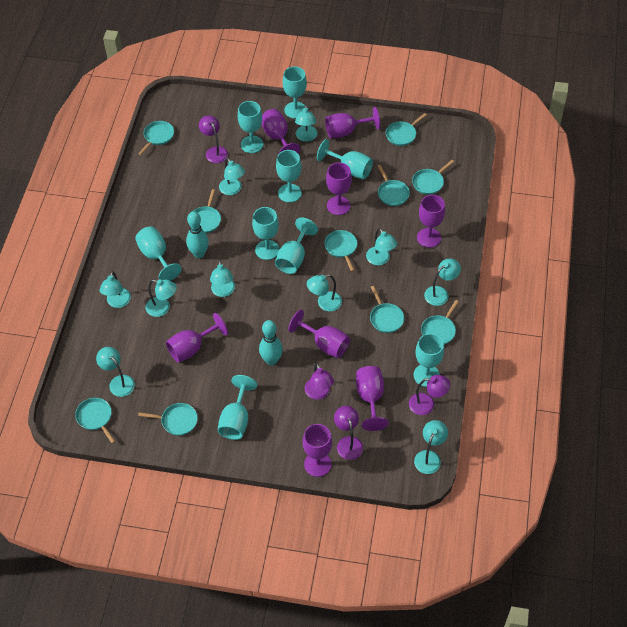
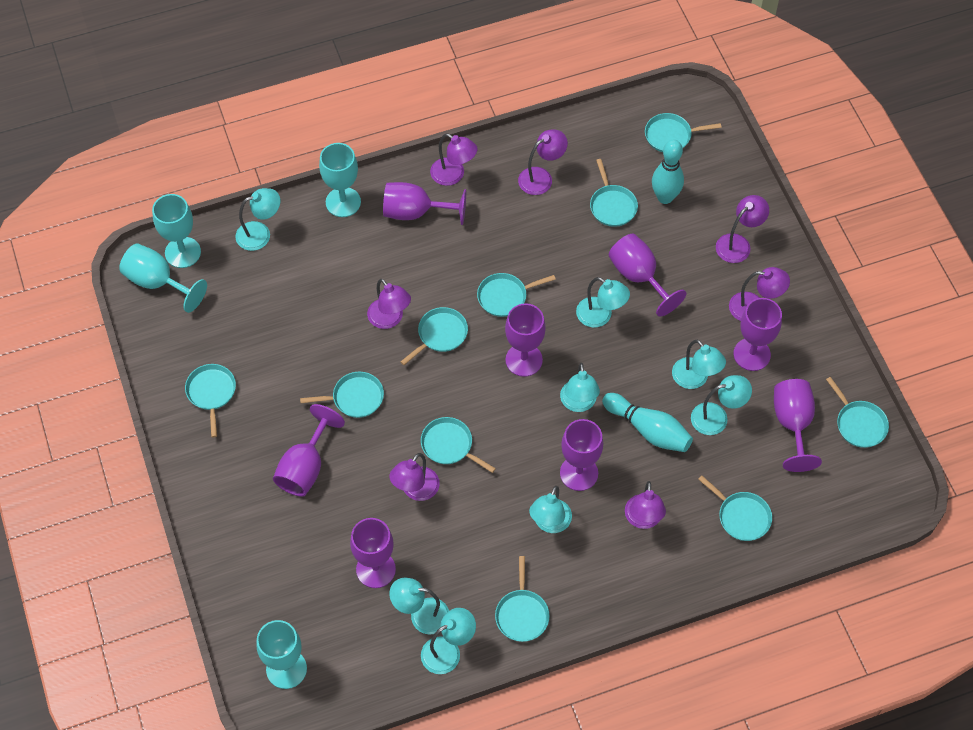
purple lamp: [199,116,228,163] [305,363,334,400] [334,406,363,460] [409,375,450,415] = 4 -> [367,279,411,329] [389,453,440,501] [430,134,478,186] [518,130,568,195] [625,481,666,529] [716,195,769,263] [729,267,790,321] = 7
turquoise goblet: [135,226,182,281] [218,375,257,440] [238,101,263,153] [252,207,280,260] [275,218,318,274] [276,150,302,203] [283,67,307,119] [317,139,373,179] [414,333,444,387] = 9 -> [119,243,207,313] [152,194,201,268] [256,620,307,689] [319,143,361,217] = 4
turquoise lamp: [96,347,135,397] [100,271,131,308] [146,279,177,317] [210,260,235,297] [219,158,245,195] [295,104,318,142] [307,274,342,311] [366,228,397,265] [414,420,448,474] [424,259,461,306] = 10 -> [235,188,280,251] [390,578,449,634] [421,608,476,674] [529,486,572,533] [560,363,600,412] [576,277,630,328] [672,340,726,389] [691,375,752,435] = 8

